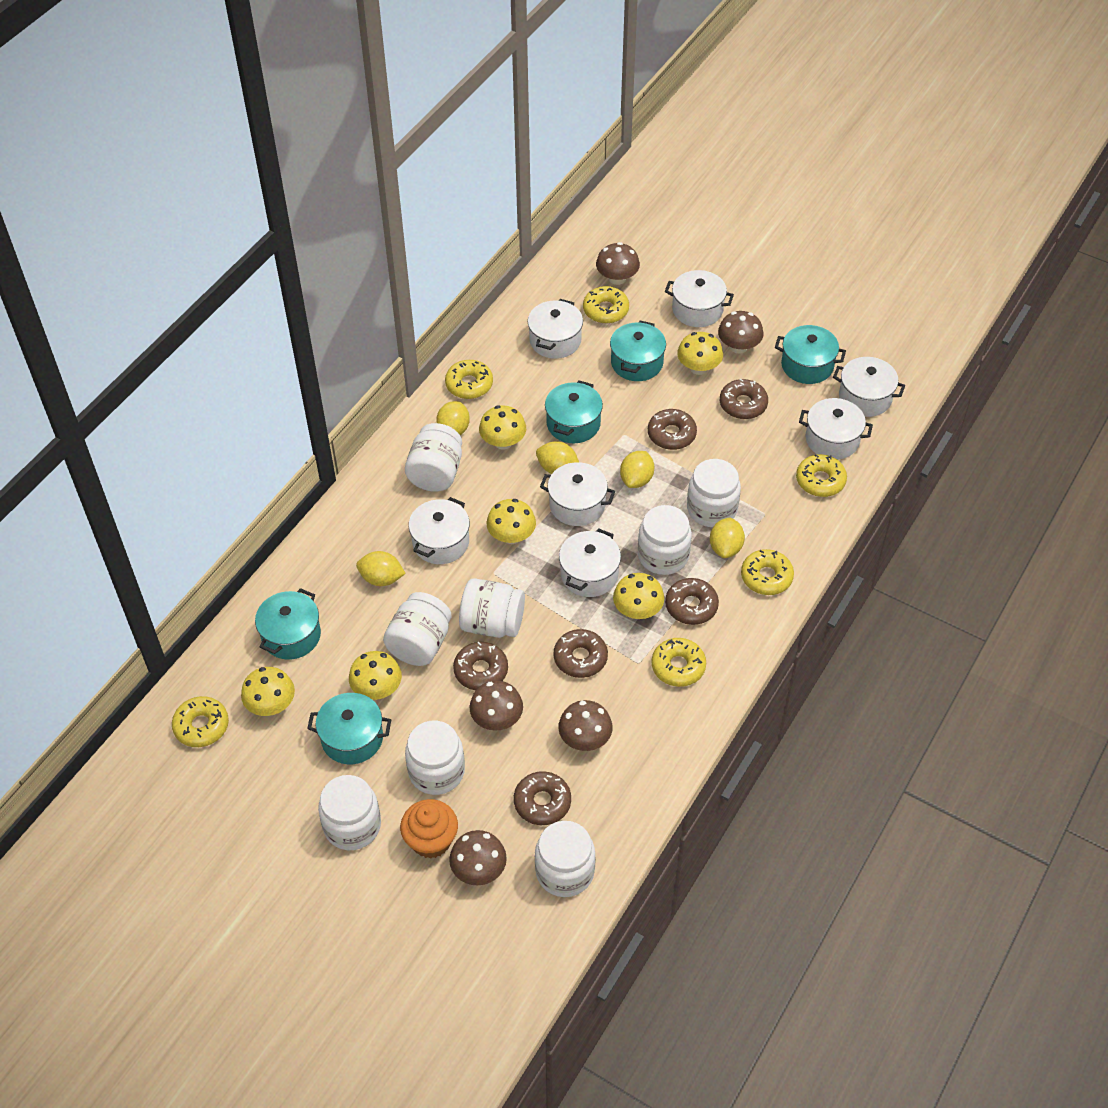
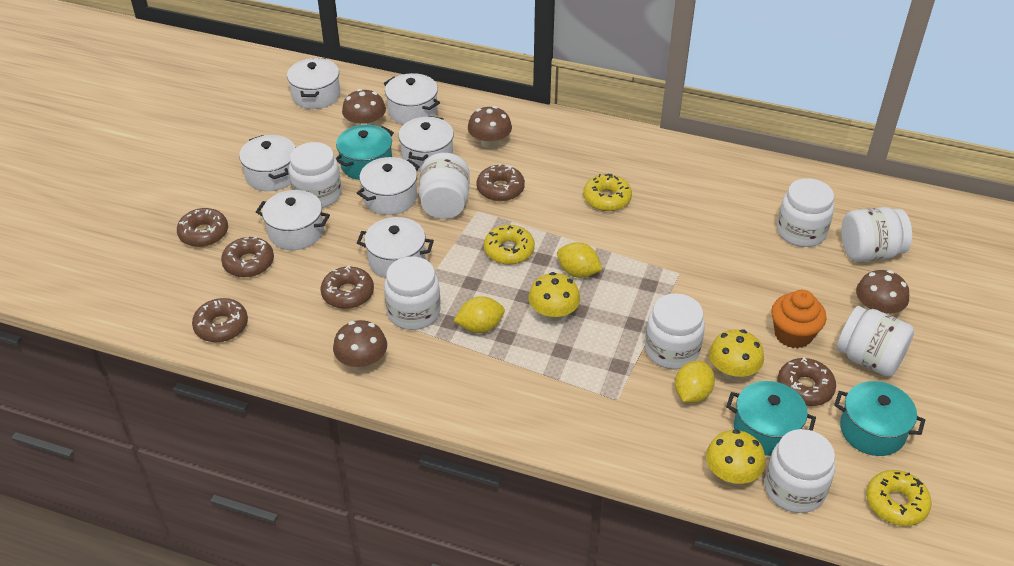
brown mushroom: [449,830,507,885] [469,681,523,731] [558,700,613,751] [596,242,640,285] [718,311,763,354] = 5 -> [333,320,387,370] [342,89,386,125] [468,106,512,149] [856,270,909,314] = 4
turquoise pot: [255,588,321,660] [307,693,391,764] [545,380,603,443] [610,321,666,381] [775,325,846,384] = 5 -> [336,125,394,180] [726,381,816,456] [834,381,925,456] = 3
yellow donut: [172,696,229,747] [445,360,493,399] [583,286,629,323] [651,638,706,687] [741,549,794,595] [796,454,847,497] = 6 -> [484,225,535,265] [583,174,632,211] [866,470,932,526] = 3
yellow lemon: [356,551,406,586] [436,401,470,435] [536,441,579,474] [620,451,654,488] [710,517,745,558] = 5 -> [454,296,505,333] [557,242,603,278] [675,361,715,403] = 3
yellow mushroom: [241,667,295,716] [349,651,402,700] [479,405,526,450] [486,499,536,544] [613,573,664,619] [677,332,723,375] = 6 -> [528,272,580,321] [706,429,765,484] [709,329,764,380] = 3

